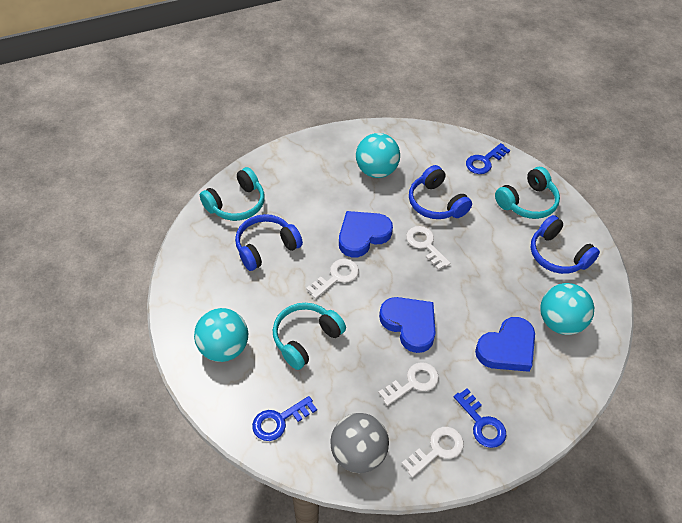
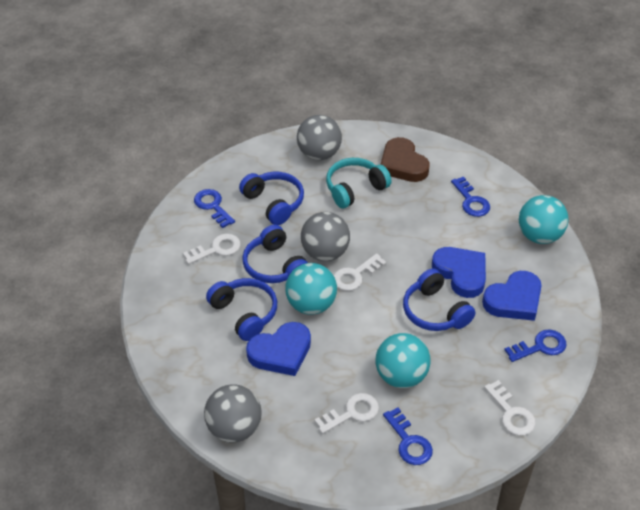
blue headphones: [235,214,303,271] [409,165,472,219] [530,215,600,274] = 3 -> [206,278,277,341] [239,172,304,225] [242,225,308,283] [403,268,475,331] = 4
blue key: [252,396,317,441] [453,389,506,448] [466,143,510,174] = 3 -> [194,189,235,228] [383,407,433,465] [451,177,490,217] [504,329,567,362] = 4
brown heart: none = 0 -> [380,137,430,182] = 1
grey ball: [330,413,389,473] = 1 -> [204,384,262,442] [297,115,342,160] [301,212,350,261] = 3
turquoise headphones: [200,167,265,221] [273,303,346,370] [495,167,560,219] = 3 -> [326,158,392,208] = 1

